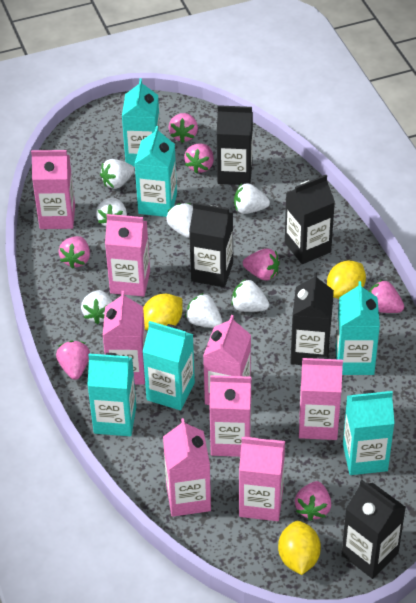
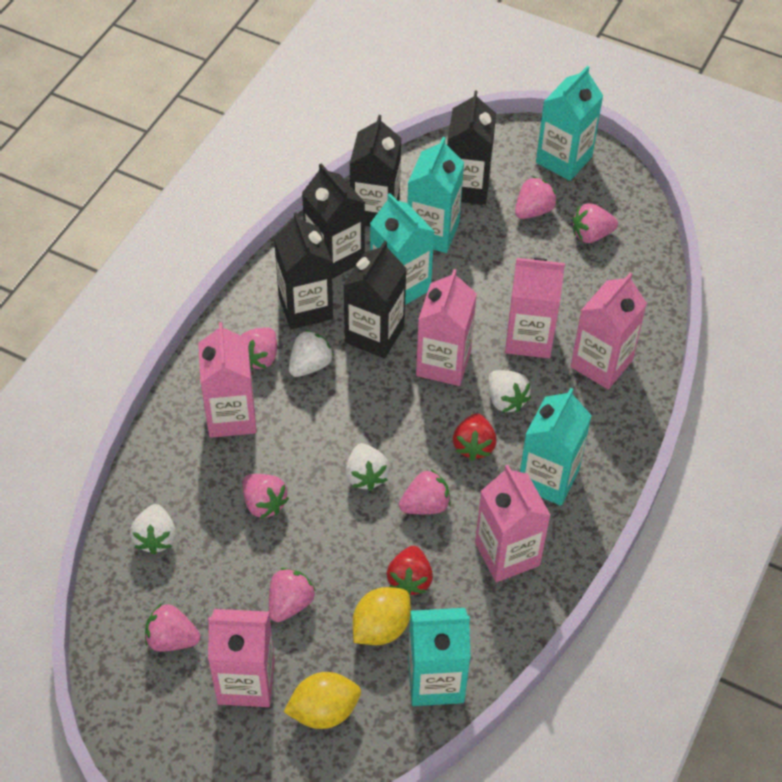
pink carton: [31,150,75,229] [103,291,146,385] [105,214,150,297] [163,418,211,517] [203,315,251,405] [209,375,251,457] [239,435,285,521] [299,357,343,440] = 8 -> [198,322,257,438] [208,609,275,707] [416,269,477,386] [475,465,550,582] [505,258,565,358] [571,273,647,389] = 6
red strawberry: none = 0 -> [386,546,433,596] [453,413,497,461] = 2
turquoise carton: [87,353,136,436] [122,78,160,167] [135,126,177,217] [142,321,195,410] [336,281,380,375] [343,390,395,475] = 6 -> [370,193,435,305] [407,137,464,253] [408,608,471,706] [520,388,592,506] [536,66,603,181] = 5
white strawberry: [81,290,113,324] [96,198,127,226] [100,159,134,189] [166,203,193,238] [185,293,222,328] [231,279,269,312] [234,183,270,214] = 7 -> [130,504,176,555] [289,330,334,377] [345,443,390,491] [488,370,531,412] = 4
yellow lemon: [143,294,182,331] [278,521,321,575] [327,260,366,299] = 3 -> [284,672,361,729] [353,587,411,645] = 2

